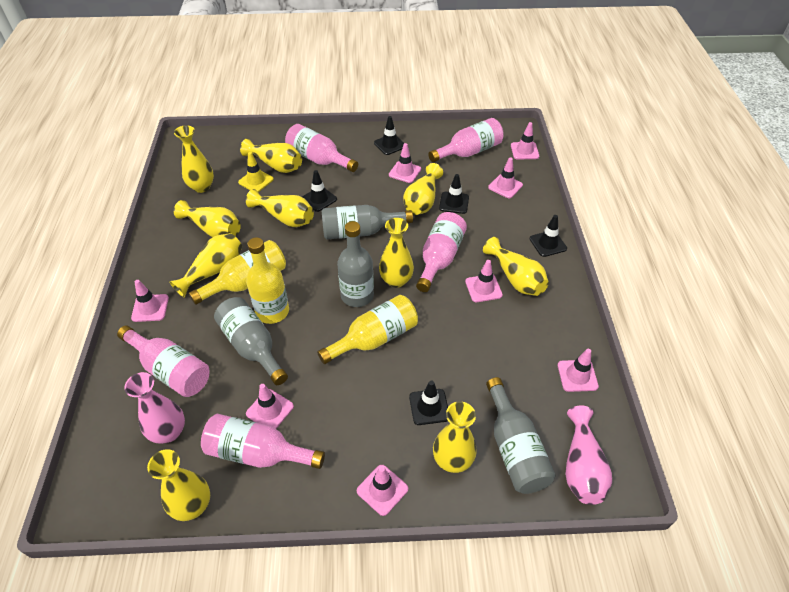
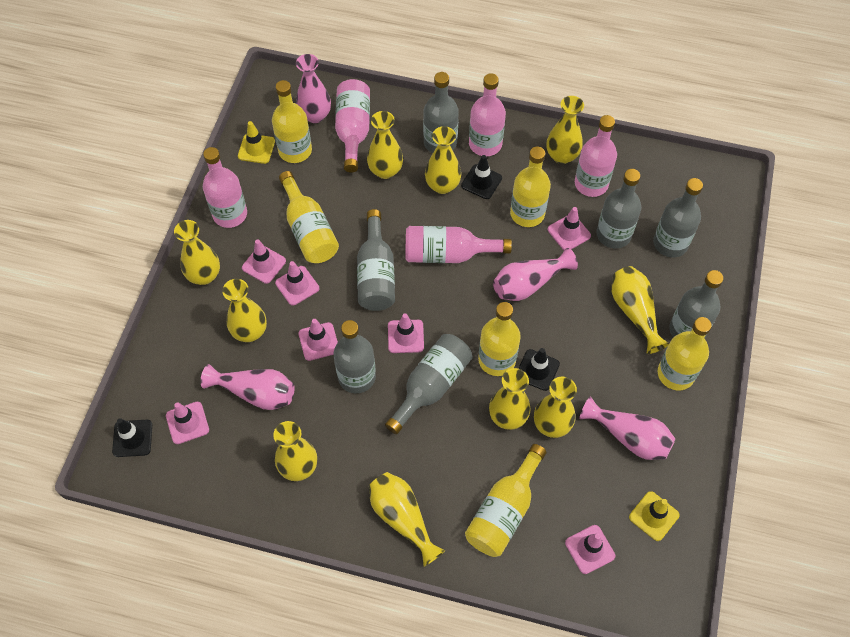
black traffic cone: [302,170,337,212] [374,116,404,155] [409,381,448,425] [439,174,469,214] [530,215,567,257] = 5 -> [112,418,152,457] [461,155,502,199] [518,348,560,391] = 3
grey bottle: [214,297,288,385] [322,205,413,239] [337,221,374,307] [486,377,556,494] = 4 -> [334,320,376,393] [357,209,395,311] [385,334,472,434] [423,72,459,153] [596,169,641,249] [653,178,703,257] [669,270,723,337] = 7
pink traffic cone: [131,280,169,322] [246,384,294,429] [357,465,408,516] [389,143,421,183] [465,260,503,302] [488,157,523,198] [511,122,539,159] [557,349,599,392] = 8 -> [166,402,209,444] [242,239,286,284] [275,261,319,305] [298,319,338,361] [388,313,424,353] [548,207,591,250] [565,525,615,574] = 7
pink vase: [124,372,185,444] [566,405,612,505] = 2 -> [201,364,295,410] [296,54,331,123] [493,248,578,301] [579,396,676,460] = 4
yellow bottle: [189,240,286,305] [246,237,289,324] [317,295,418,364] = 3 -> [272,80,312,163] [279,171,339,263] [465,444,547,557] [478,302,521,376] [510,147,551,227] [657,317,712,390] = 6
yellow traffic cone: [238,152,274,192] = 1 -> [238,121,275,164] [629,491,679,541] = 2

